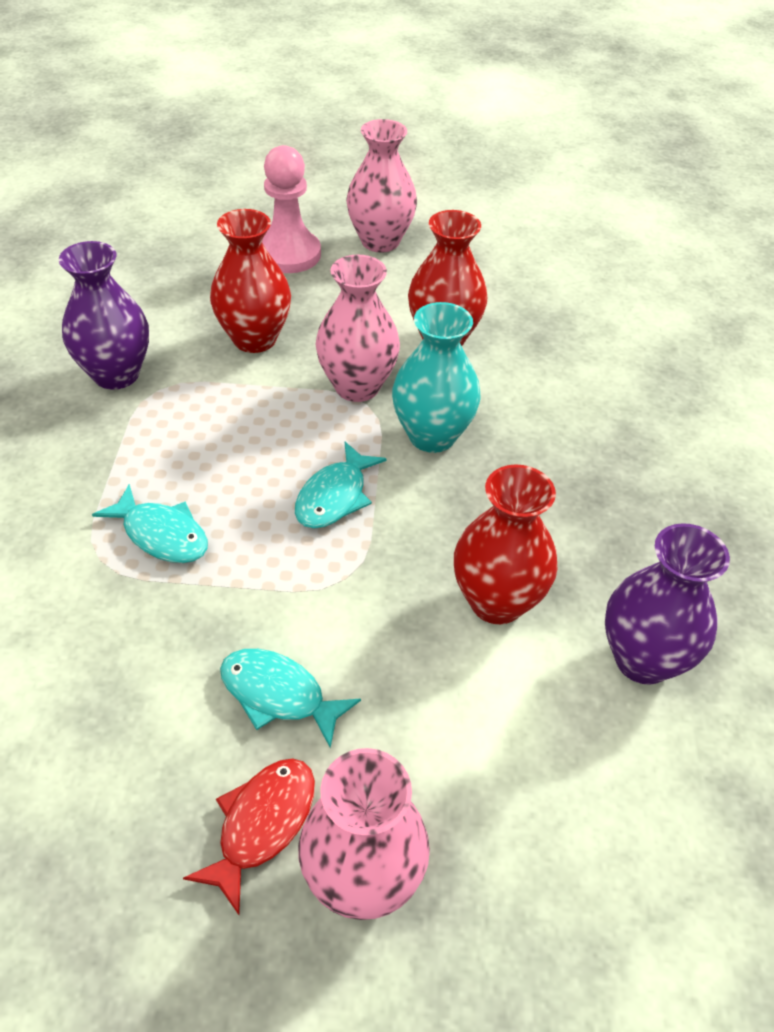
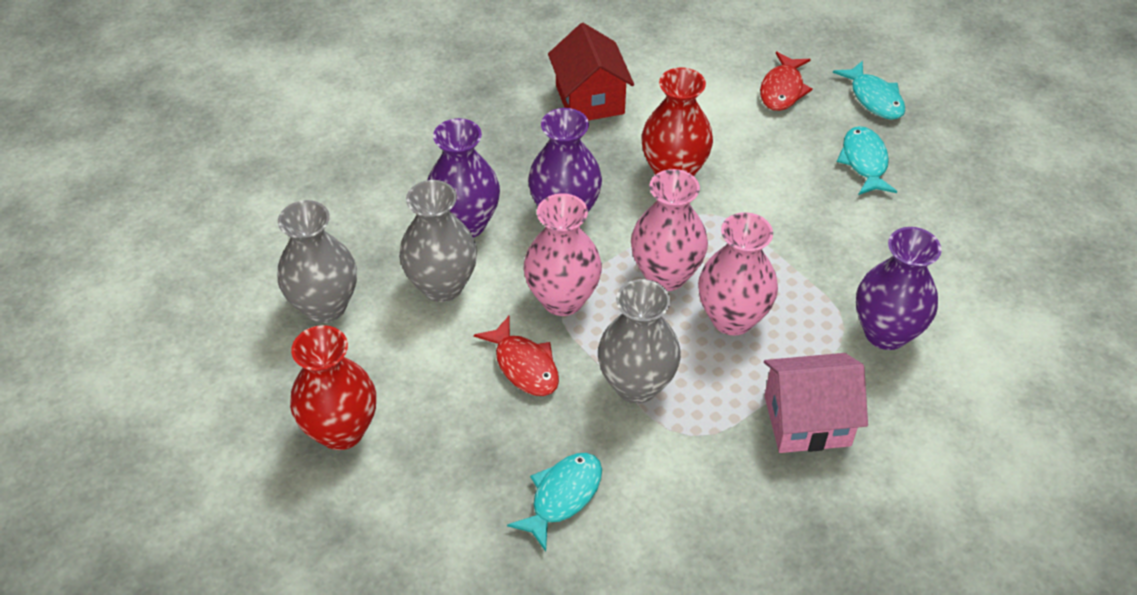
grey vase: none = 0 -> [277,200,357,323] [399,180,477,302] [598,279,681,403] = 3
pink house: none = 0 -> [764,353,868,453] = 1
pink pawn: [262,145,321,273] = 1 -> none = 0
purple vase: [59,241,149,390] [605,523,730,684] = 2 -> [427,118,500,238] [528,108,602,212] [856,227,942,350] = 3
red fish: [183,758,315,915] = 1 -> [474,316,559,396] [760,52,813,111] = 2
red house: none = 0 -> [548,23,634,121] = 1
red vase: [210,209,291,353] [408,210,487,346] [454,465,557,624] = 3 -> [290,325,376,450] [641,68,713,176] = 2
turquoise vase: [392,302,481,453] = 1 -> none = 0

